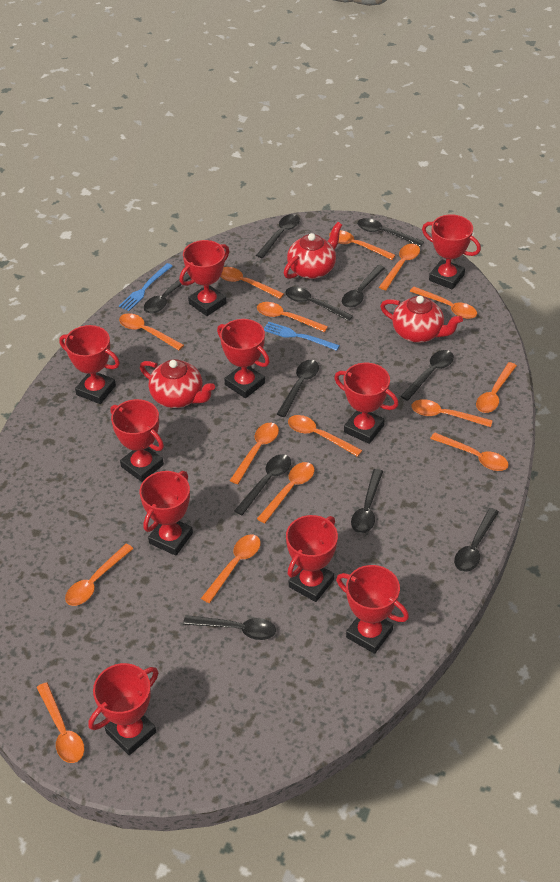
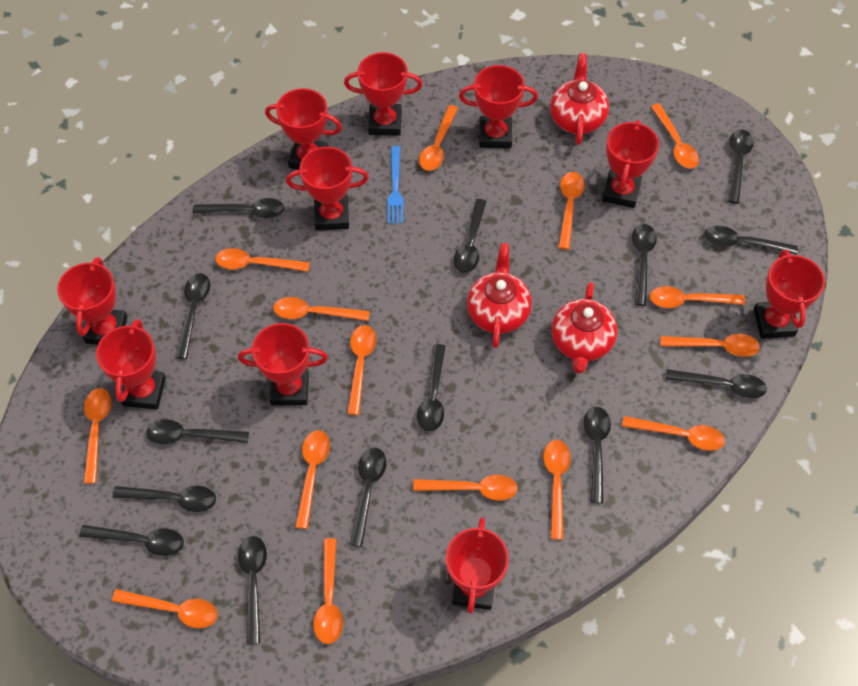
black spoon: [144,273,190,313] [183,615,276,640] [234,454,291,515] [256,214,300,259] [277,360,319,417] [285,287,353,321] [342,265,385,308] [351,469,383,533] [357,218,424,247] [401,350,454,401] [454,508,499,572] = 11 -> [80,525,184,556] [113,486,216,512] [146,419,249,444] [175,273,210,359] [193,198,284,218] [238,536,267,644] [350,448,386,547] [417,344,445,432] [454,199,487,273] [584,407,611,504] [632,224,657,306] [666,369,767,398] [704,226,798,255] [728,130,754,204] = 14
blue fork: [119,263,172,311] [264,322,340,351] = 2 -> [387,146,403,224] = 1

